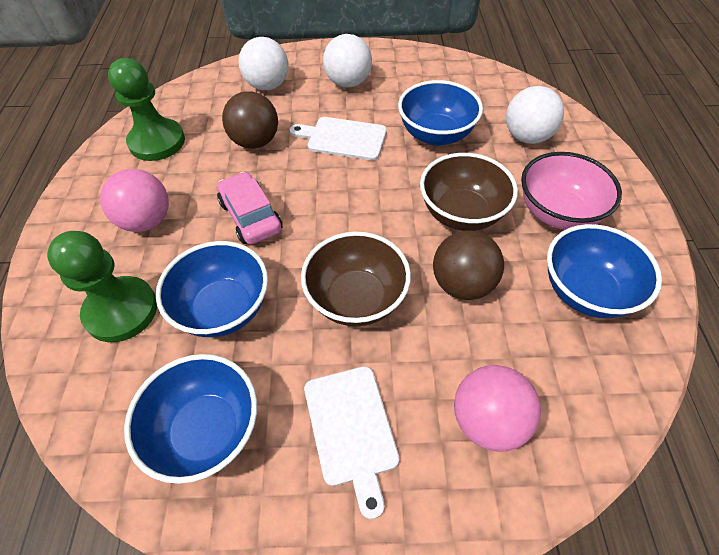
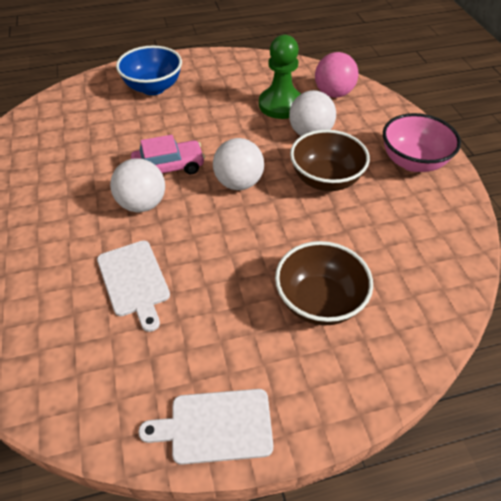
blue bowl: [124,354,257,484] [156,241,268,337] [398,80,483,146] [547,224,662,318] = 4 -> [116,46,182,95] = 1
brown ball: [222,91,278,149] [433,230,504,300] = 2 -> none = 0
green pawn: [47,231,157,342] [108,58,185,161] = 2 -> [259,35,301,119] = 1
pink ball: [100,169,169,232] [454,365,541,452] = 2 -> [315,52,358,98] = 1

